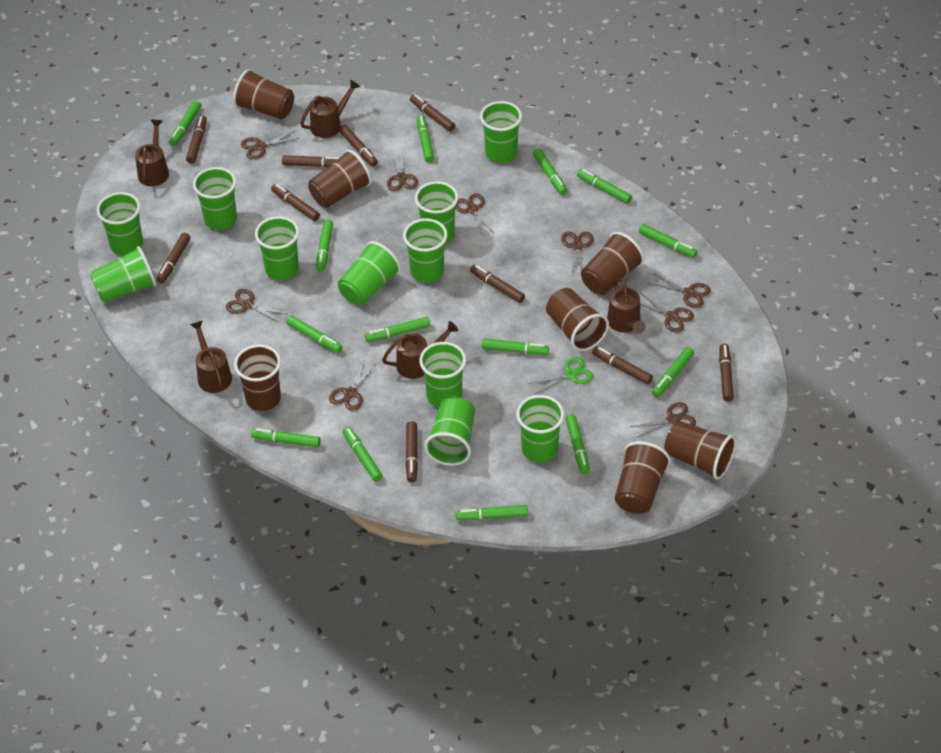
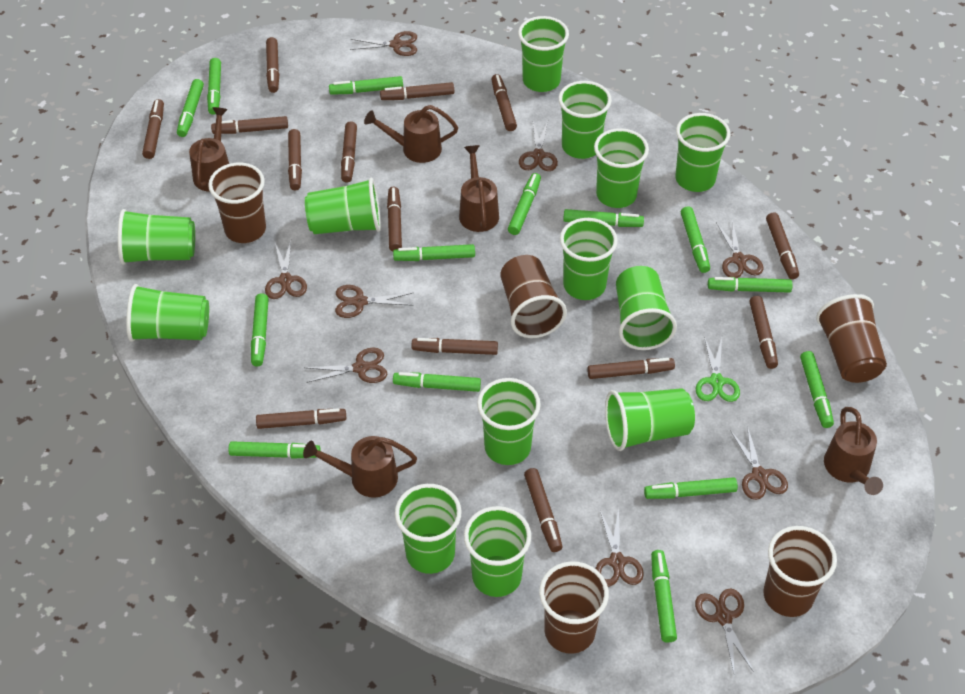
brown cup: [233,69,294,119] [234,344,281,411] [308,149,372,208] [546,288,609,351] [581,232,644,295] [615,441,671,514] [664,421,736,480] = 7 -> [208,163,266,243] [501,255,567,338] [539,561,609,654] [763,526,837,617] [816,294,887,383] = 5
brown marker: [157,233,191,283] [186,116,207,163] [271,184,320,221] [282,155,339,168] [339,125,378,166] [405,421,418,482] [410,94,455,132] [470,265,525,303] [592,346,653,385] [719,344,734,402] = 10 -> [142,99,164,159] [211,116,288,134] [256,408,346,429] [266,37,279,93] [288,129,302,190] [341,121,357,183] [380,82,454,100] [387,187,402,251] [412,338,498,355] [491,74,517,131] [524,468,563,552] [587,358,675,379] [750,296,778,369] [766,213,799,279] = 14
green cup: [90,246,157,302] [97,192,143,256] [193,167,237,230] [255,216,299,280] [338,241,401,305] [403,218,447,283] [415,181,458,244] [419,342,466,408] [424,396,475,466] [480,101,522,163] [516,395,564,463] = 11 -> [118,209,195,265] [126,284,209,342] [305,178,381,234] [395,484,462,574] [464,506,531,597] [477,378,541,465] [518,16,569,92] [558,81,612,159] [560,218,618,300] [594,128,649,208] [605,388,695,451] [616,266,677,350] [675,113,730,192] = 13

